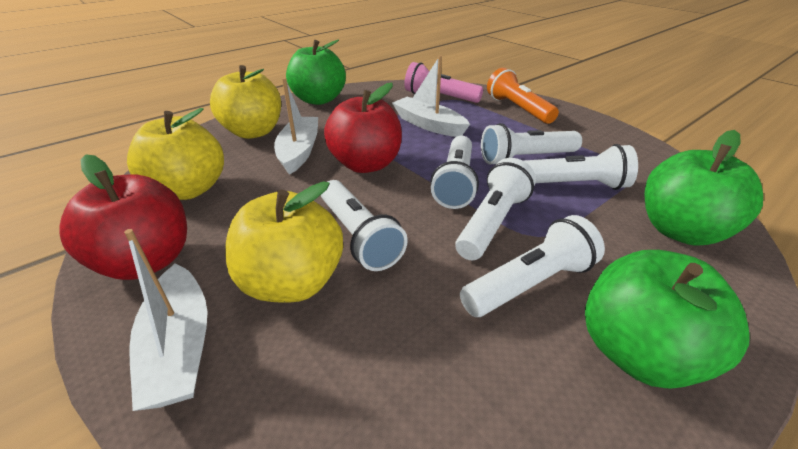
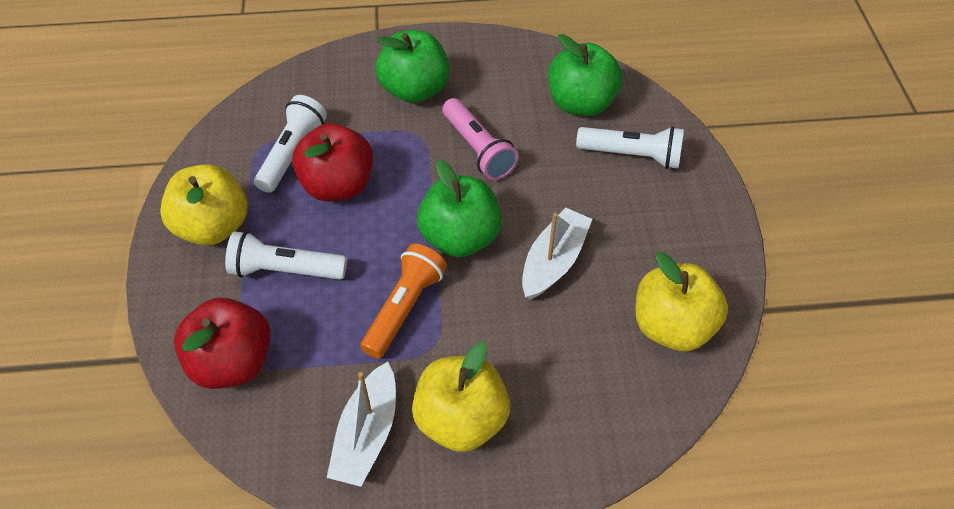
white boat: [124,229,207,411] [274,78,318,175] [392,55,470,137] = 3 -> [327,362,396,487] [522,207,592,300] = 2
white flashlight: [321,180,408,271] [430,136,479,209] [455,158,536,260] [460,215,605,317] [481,123,582,165] [523,144,638,190] = 6 -> [225,231,347,280] [254,95,327,193] [576,126,684,169] = 3

